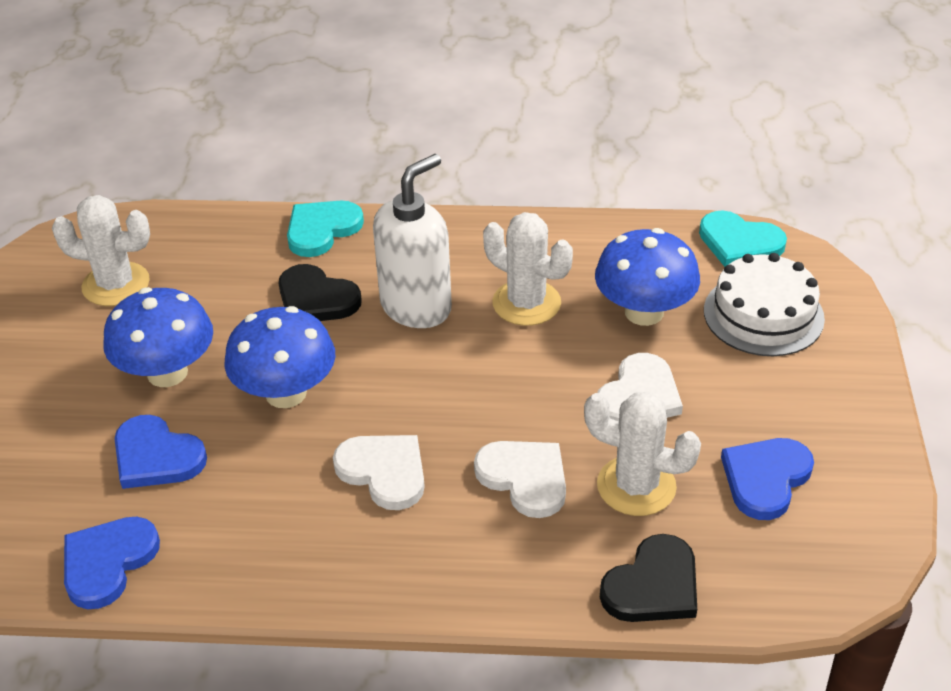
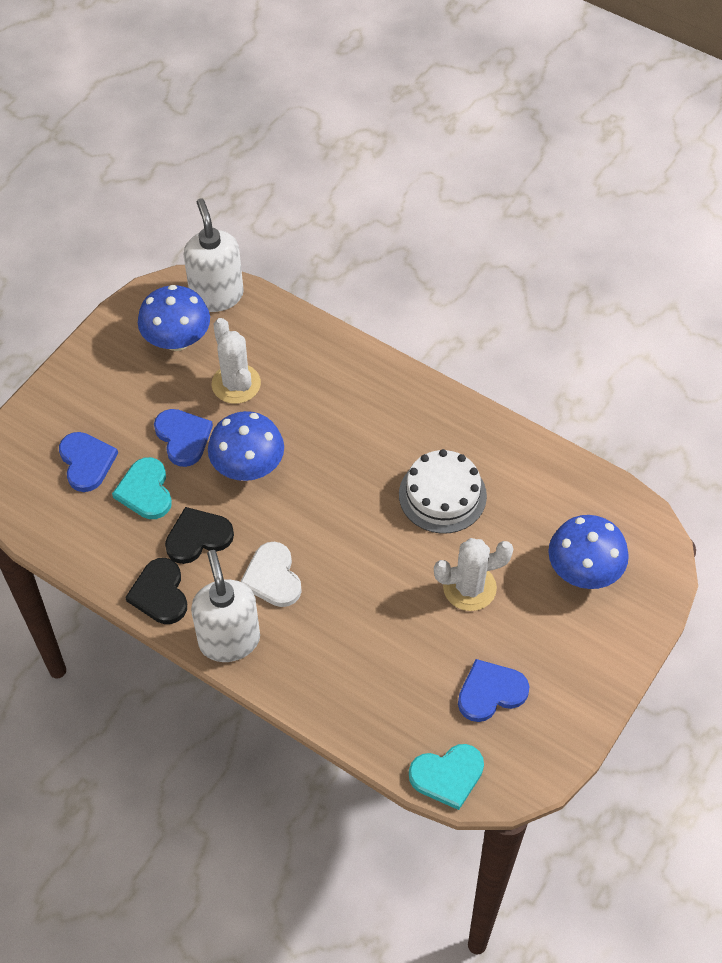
white cactus: [52,195,150,306] [483,212,573,326] [584,392,701,516] = 3 -> [212,318,261,404] [434,538,513,611] = 2
white heart: [333,435,425,510] [474,441,566,518] [597,353,683,421] = 3 -> [240,542,302,607] = 1
white soap dispenser: [373,154,452,328] = 1 -> [183,199,244,312] [191,550,260,662] = 2

